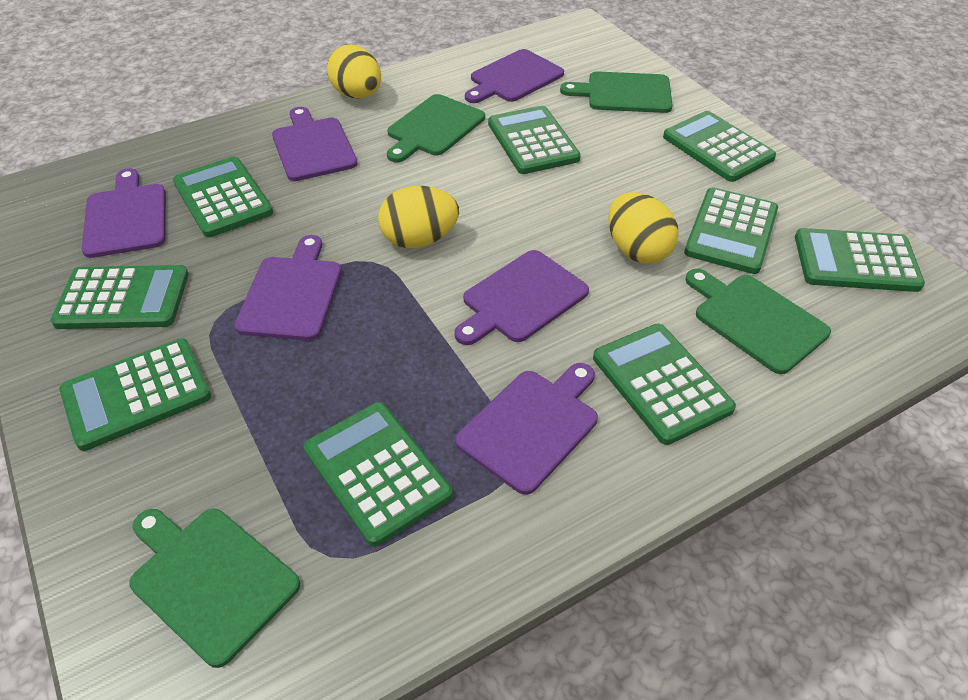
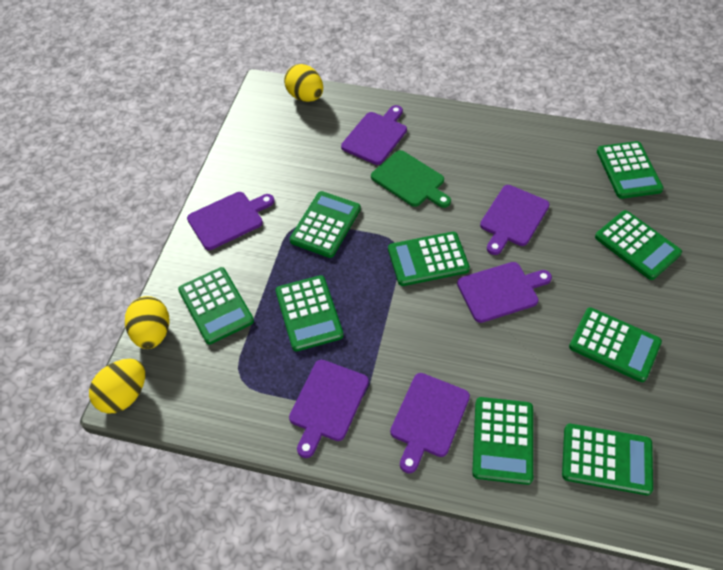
green cutting board: [129,508,300,668] [387,94,485,162] [560,71,673,113] [686,269,831,374] = 4 -> [371,150,451,208] = 1

